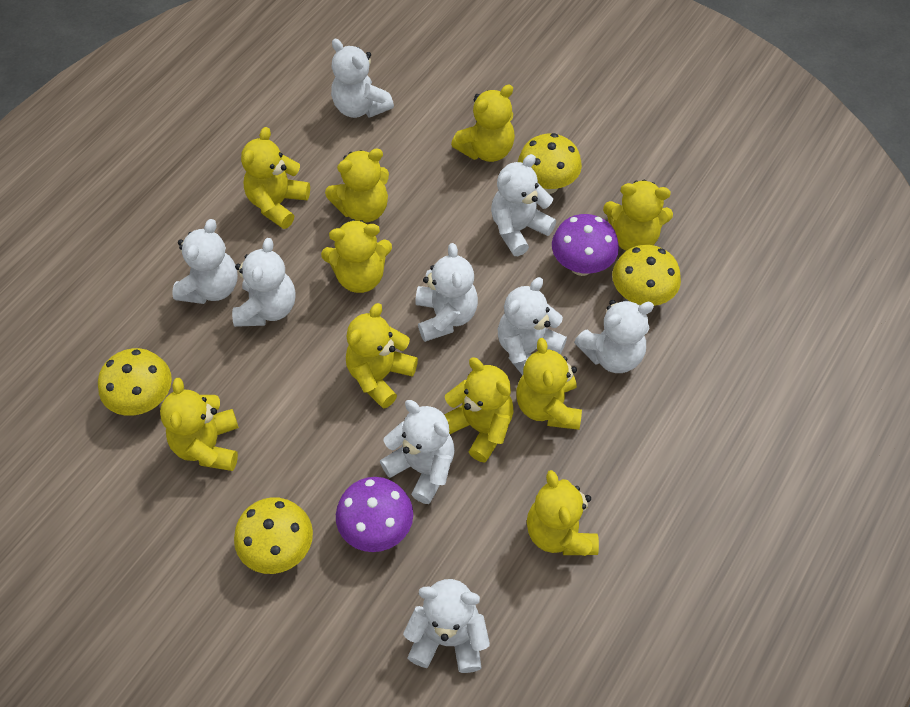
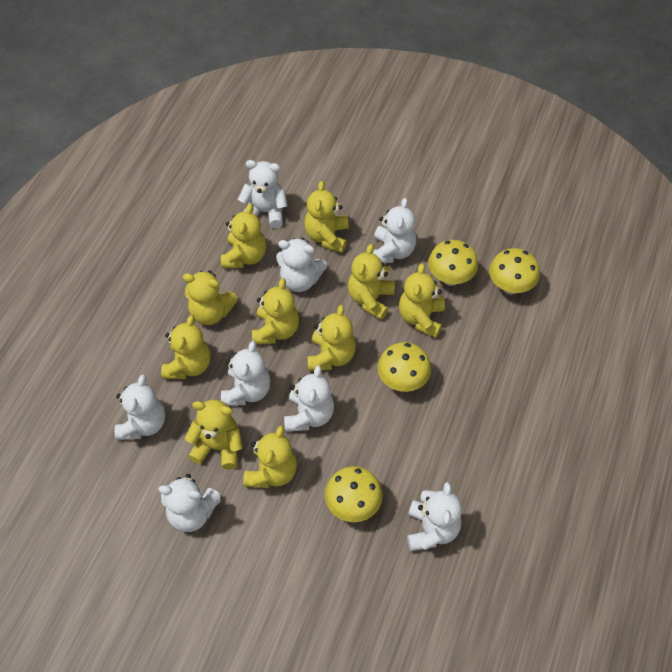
purple mushroom: [336,477,413,552] [552,214,619,276] = 2 -> none = 0
white teddy bear: [172,219,238,304] [232,238,295,327] [331,39,394,118] [380,400,455,504] [403,579,490,673] [415,243,478,342] [491,154,556,256] [498,277,567,375] [574,300,654,373] = 9 -> [114,374,165,440] [158,474,221,532] [221,341,271,406] [238,160,288,228] [276,238,327,292] [284,365,334,432] [373,198,416,263] [407,482,462,551] = 8

